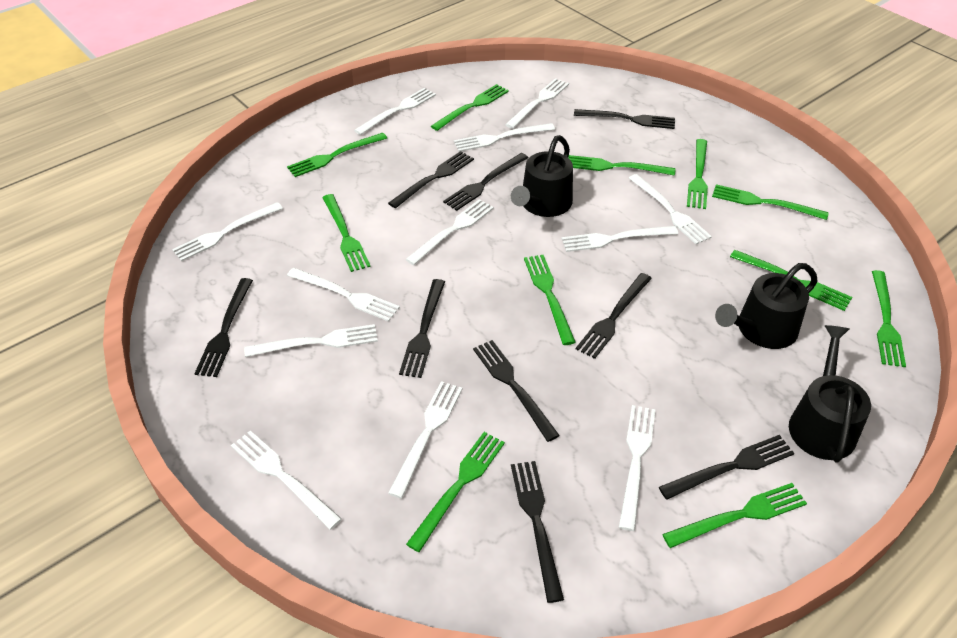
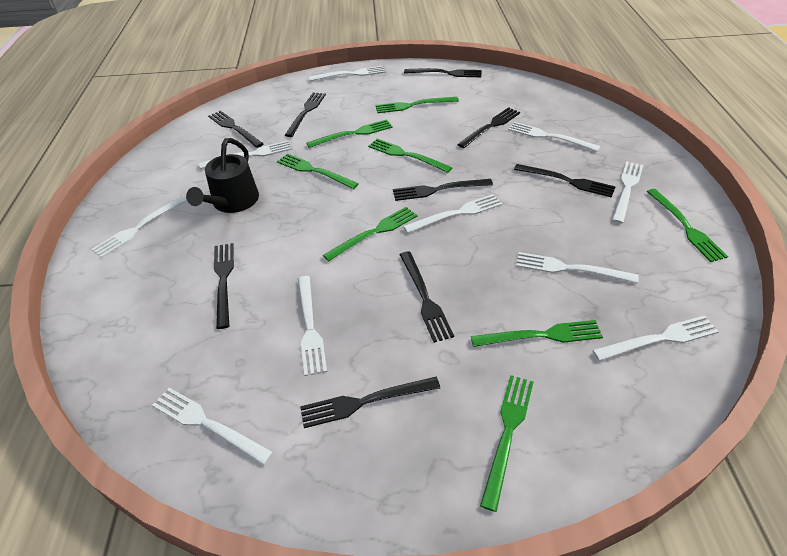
black watering can: [511,135,573,217] [715,263,818,349] [789,325,871,463] = 3 -> [186,138,259,213] = 1
green fork: [287,133,387,177] [322,194,371,272] [406,432,505,552] [431,84,509,131] [524,255,576,345] [568,155,675,176] [662,483,807,548] [687,139,708,209] [712,184,829,220] [730,250,852,311] [872,270,906,367] = 11 -> [277,154,359,189] [306,119,393,148] [323,207,417,261] [368,139,453,173] [376,97,459,113] [471,320,603,347] [480,375,533,512] [647,189,728,262] = 8
white fork: [172,202,283,261] [231,430,342,530] [244,324,378,357] [287,268,400,322] [354,88,436,135] [388,381,462,498] [405,199,494,265] [454,123,555,152] [505,78,569,129] [562,226,678,252] [619,405,656,531] [629,174,712,244] = 12 -> [91,196,187,258] [152,388,273,465] [199,141,292,169] [298,276,327,376] [309,66,386,81] [403,194,502,233] [509,122,600,152] [516,252,639,283] [592,315,719,361] [612,161,643,224] = 10

